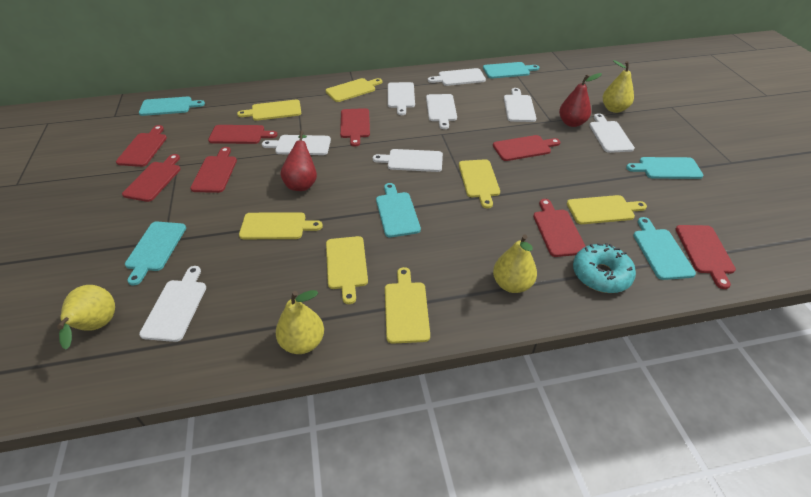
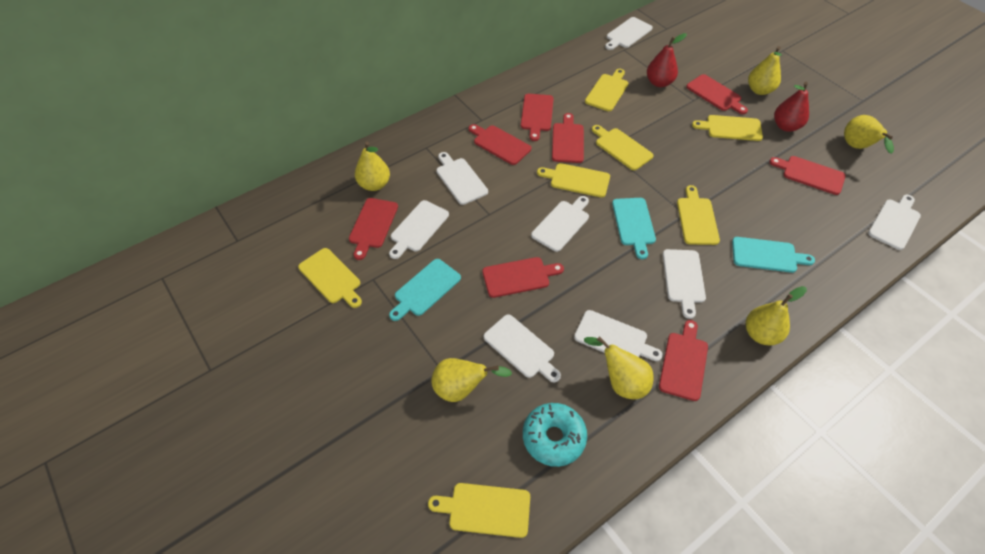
turquoise cutting board: [125,221,186,285] [139,97,205,116] [376,183,421,237] [483,62,539,78] [626,157,703,179] [633,217,696,280] = 6 -> [389,259,461,321] [612,198,656,259] [732,237,815,273] = 3
yellow pear: [57,285,115,350] [276,290,324,354] [493,234,537,293] [603,60,634,113] = 4 -> [355,142,390,191] [431,358,512,402] [584,336,653,399] [746,286,807,345] [748,46,782,95] [844,115,894,154] = 6

